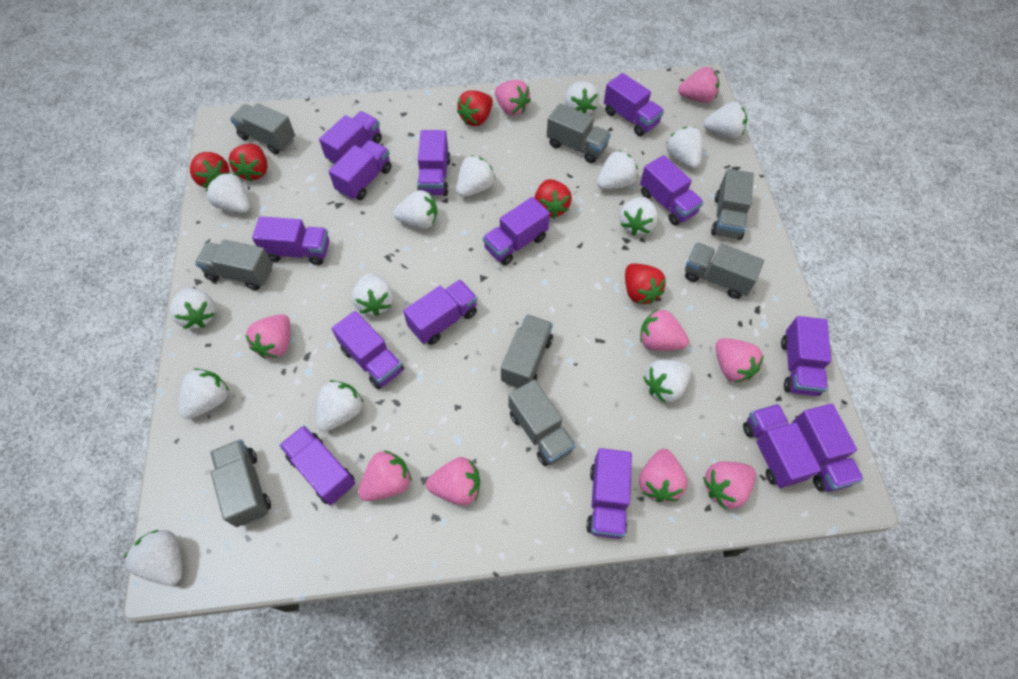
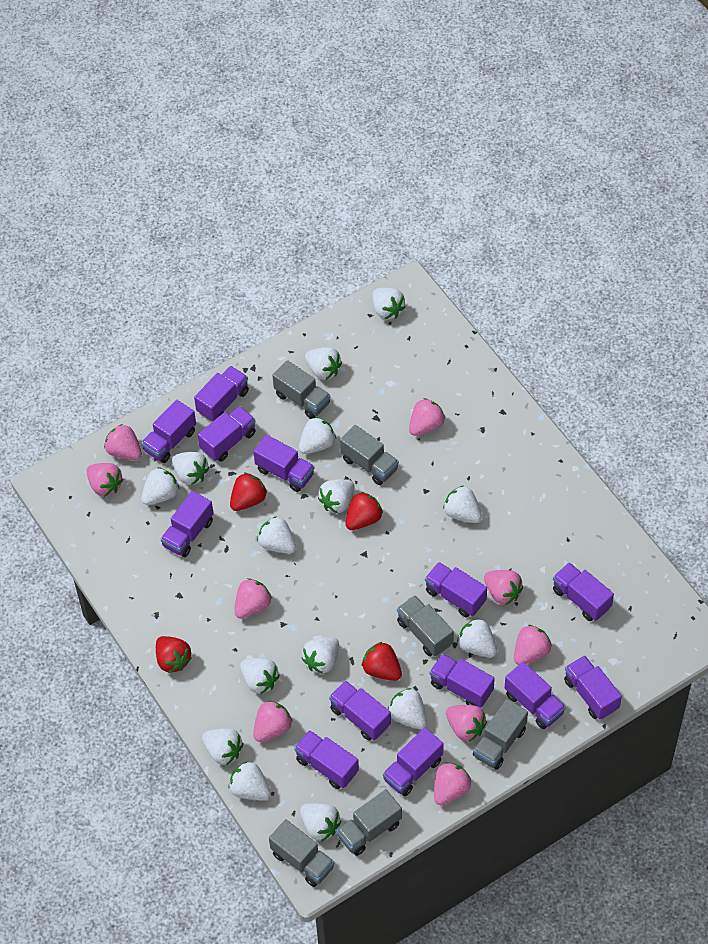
grey truck: [195,240,273,290] [210,439,271,527] [230,103,295,155] [501,314,553,388] [508,380,576,466] [547,103,611,163] [685,242,764,299] [711,169,754,240] = 8 -> [269,819,334,887] [272,360,330,419] [336,789,402,856] [340,425,399,485] [397,595,454,656] [473,699,528,770] = 6
purple truck: [252,216,329,265] [279,425,355,505] [319,111,382,165] [329,140,391,200] [332,311,404,389] [403,280,477,345] [417,130,451,196] [483,197,550,266] [586,448,632,539] [604,73,664,136] [640,155,704,225] [743,404,821,488] [781,316,831,396] [792,403,864,492] = 14 -> [141,400,196,463] [161,491,214,557] [194,366,249,422] [198,406,256,462] [253,435,314,492] [294,730,359,789] [329,680,391,741] [383,728,444,796] [425,562,487,618] [430,654,495,708] [505,662,566,729] [553,563,614,621] [564,655,622,720] = 13
red strawberry: [190,152,229,188] [229,144,267,182] [457,90,493,126] [535,179,572,218] [625,264,666,304] = 5 -> [156,636,192,673] [230,472,267,511] [345,492,383,530] [362,642,402,681] = 4
white strawberry: [123,530,182,586] [170,288,216,329] [179,368,229,419] [206,172,250,213] [316,380,364,432] [352,273,394,316] [394,190,437,229] [457,155,495,197] [565,81,599,114] [597,150,638,189] [619,197,658,236] [643,360,691,403] [666,127,703,168] [704,102,747,138] = 14 -> [141,467,179,505] [172,452,209,485] [202,728,243,765] [229,761,271,800] [240,658,280,694] [257,516,296,554] [299,417,336,454] [300,803,341,842] [302,637,339,674] [305,347,342,380] [318,479,355,513] [373,288,405,320] [388,688,427,729] [443,485,482,523] [457,618,497,657] = 15

